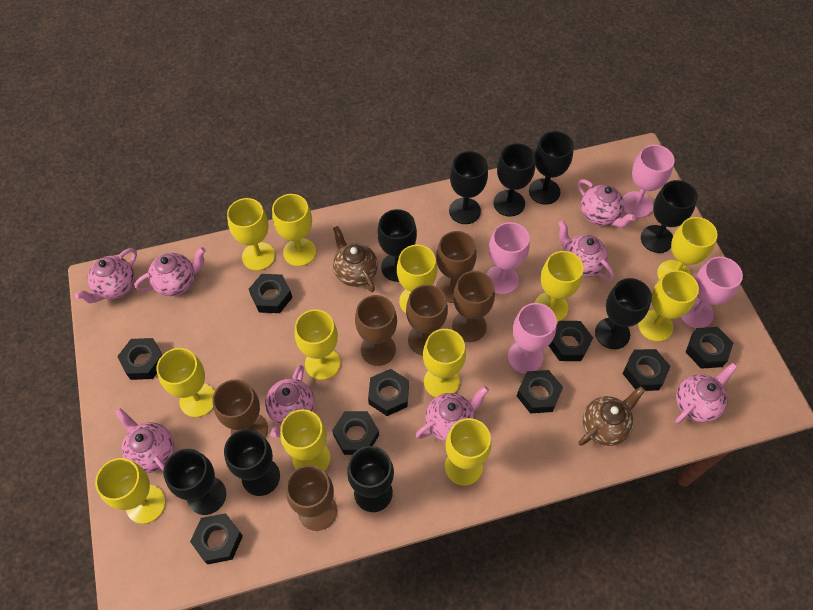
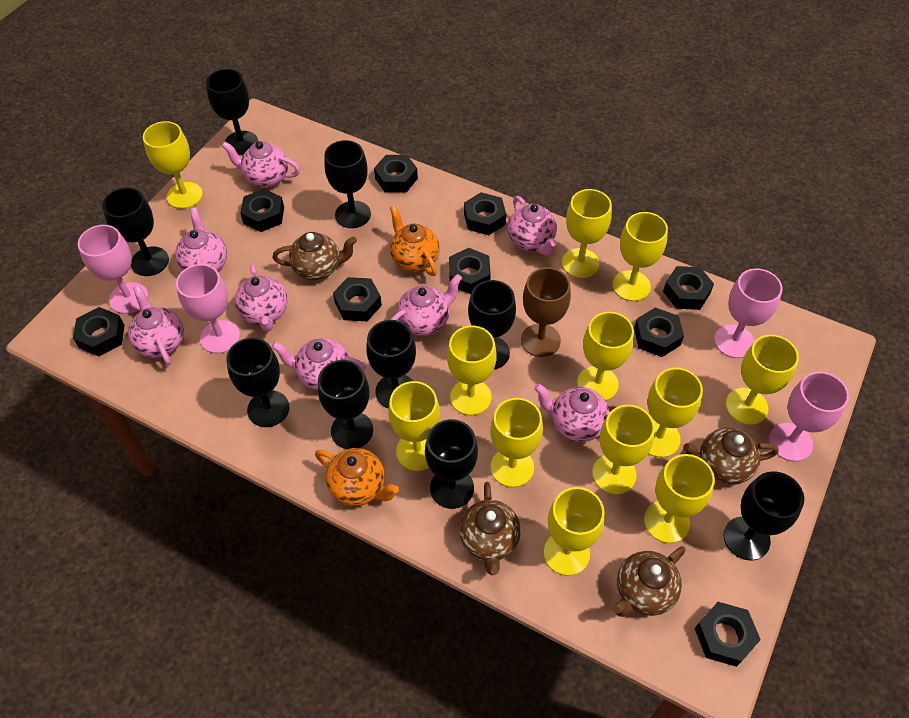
brown goblet: [212,379,268,438] [286,465,337,531] [355,295,397,366] [406,285,448,355] [436,231,477,303] [452,271,495,342] = 6 -> [521,267,571,357] = 1
brown teapot: [333,226,378,292] [579,386,645,446] = 2 -> [272,232,357,280] [459,482,521,575] [612,546,685,617] [683,427,779,485] = 4
orange teapot: none = 0 -> [315,448,399,506] [390,206,440,276] = 2

